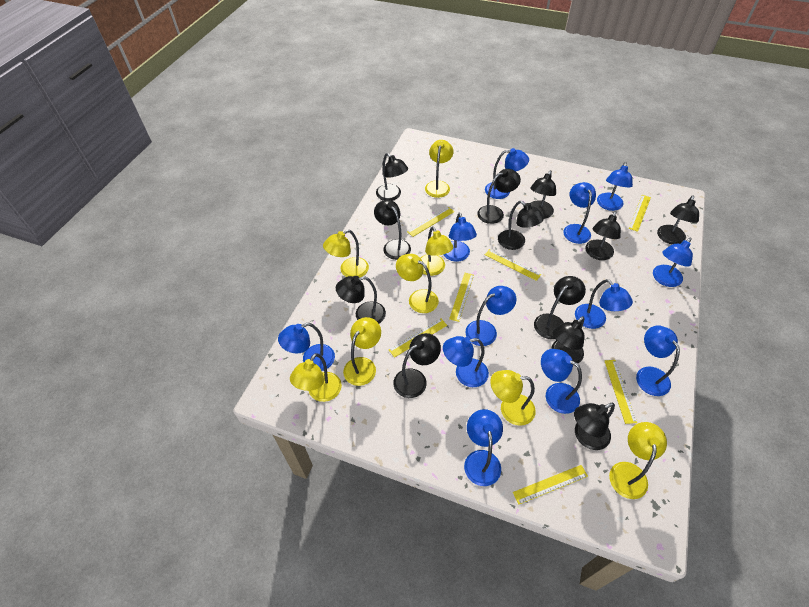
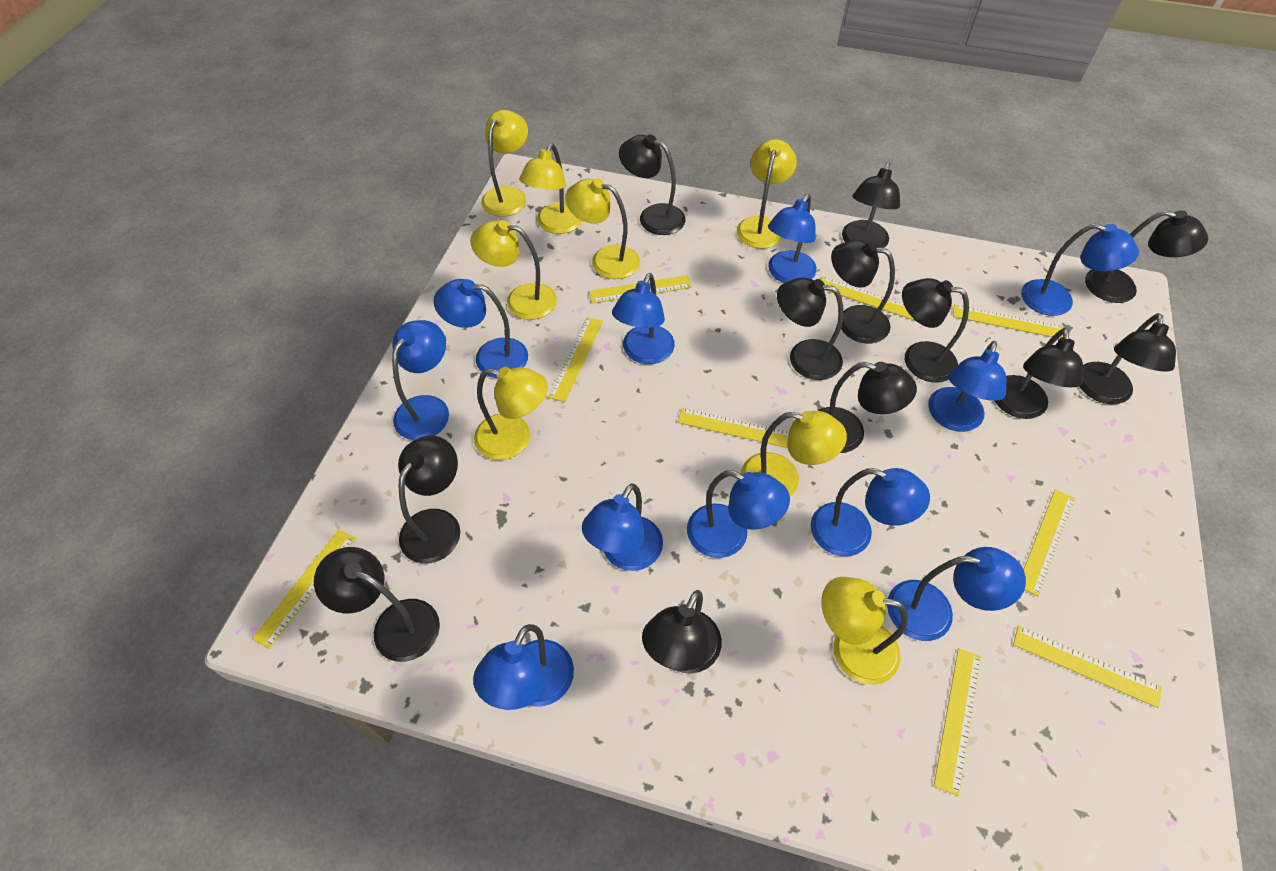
blue lamp: [278,323,335,371] [443,213,477,262] [443,336,489,387] [464,409,503,486] [465,286,517,346] [485,148,529,199] [541,349,582,414] [563,182,596,244] [575,279,633,329] [597,162,633,211] [636,325,680,396] [653,237,693,287] = 12 -> [392,320,449,440] [433,279,528,378] [473,624,574,710] [582,483,663,571] [612,273,675,364] [687,470,790,558] [768,194,817,283] [810,468,930,556] [887,547,1026,641] [928,341,1007,432] [1021,223,1139,316] = 11
yellow ruler: [389,318,447,358] [407,207,455,237] [449,273,474,322] [485,249,541,281] [513,465,588,505] [604,360,637,424] [629,195,651,232] = 7 -> [252,529,355,649] [548,317,603,402] [589,275,692,304] [678,408,789,448] [821,276,914,320] [934,648,981,796] [953,304,1063,339] [1013,625,1162,708] [1023,489,1075,597] = 9

